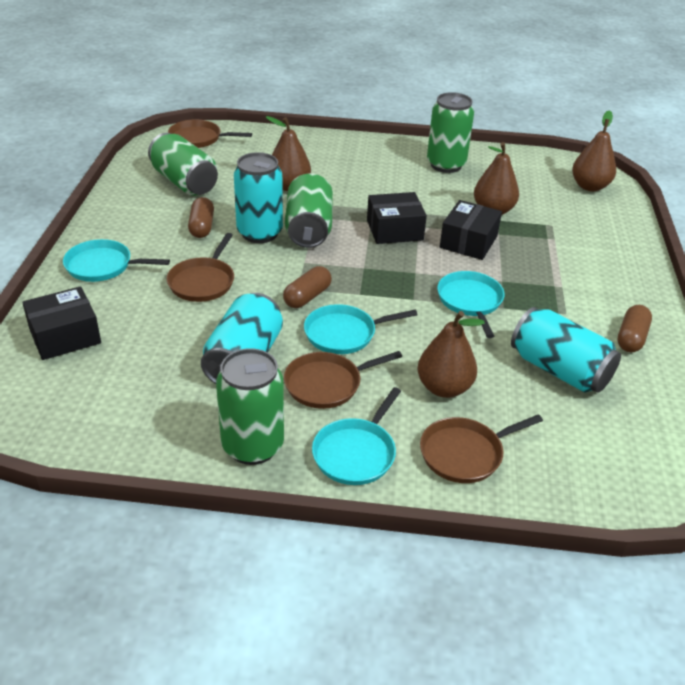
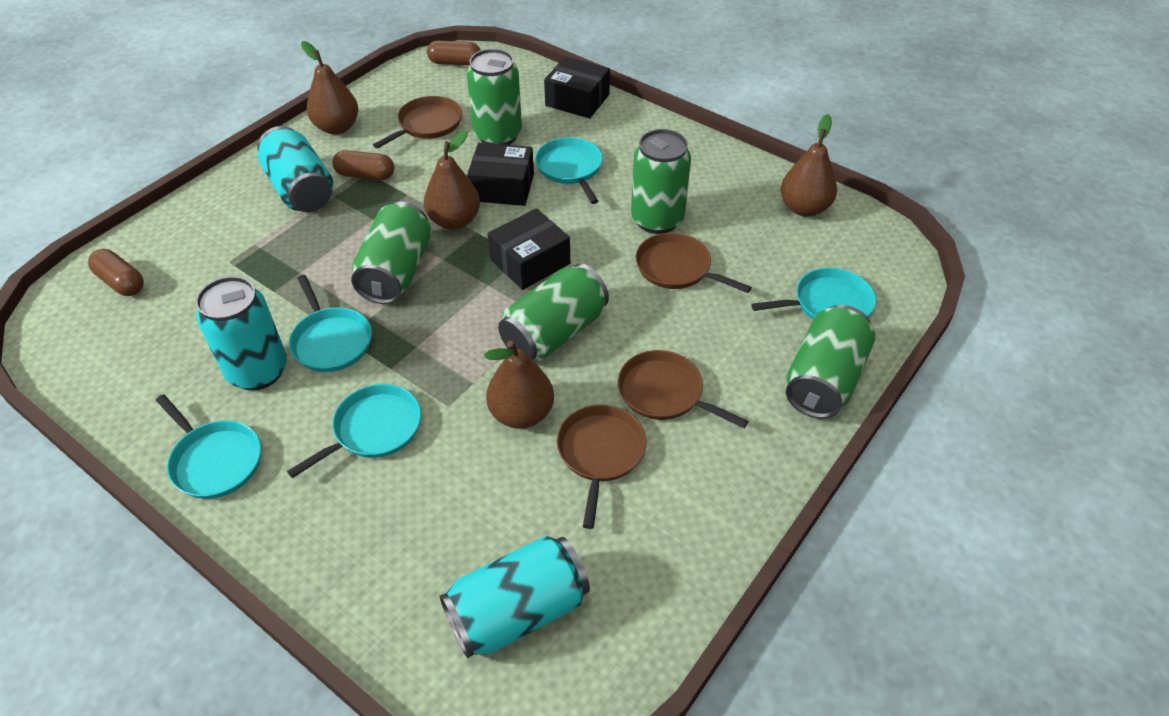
green can: [148,133,218,196] [216,348,284,465] [285,174,333,248] [427,92,474,173] = 4 -> [351,202,431,304] [467,49,522,145] [498,263,609,361] [631,129,691,234] [786,305,875,419] = 5
turquoise pan: [63,239,170,282] [304,304,417,354] [312,387,401,485] [437,271,504,338] = 4 -> [156,394,261,499] [287,384,421,478] [289,275,372,372] [535,137,603,204] [752,268,876,320] = 5

